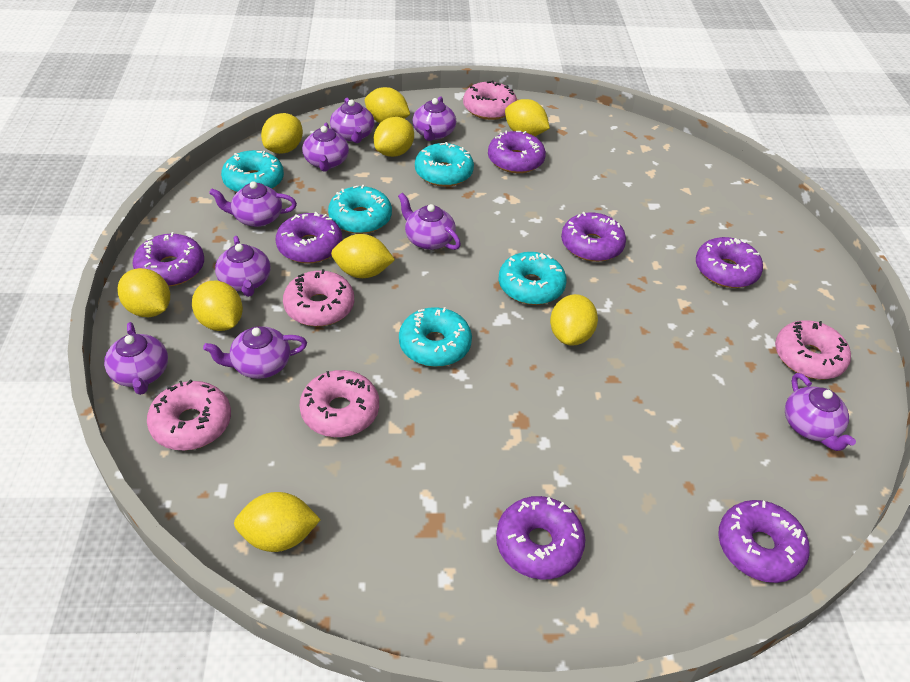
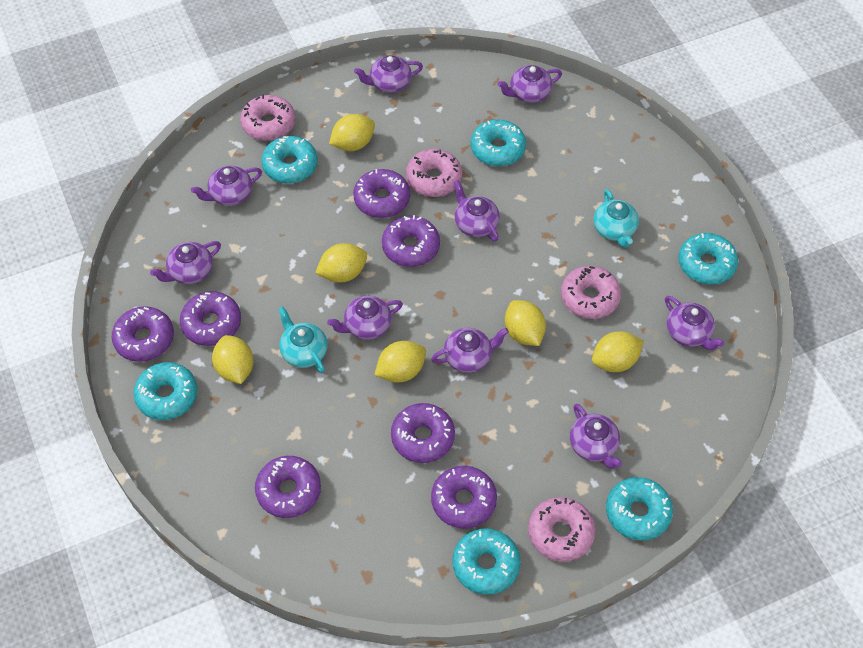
pink donut: [147,379,231,450] [283,269,354,327] [299,370,379,437] [463,81,517,120] [775,320,851,379] = 5 -> [240,95,295,141] [406,149,462,197] [528,497,596,562] [561,266,621,319] = 4
turquoise donut: [221,150,284,192] [328,185,392,234] [399,307,472,367] [415,142,474,187] [499,252,567,305] = 5 -> [133,362,197,420] [261,136,318,184] [452,528,521,595] [471,119,526,166] [606,477,673,541] [678,233,738,285] = 6
turquoise teapot: none = 0 -> [278,307,328,373] [593,189,639,248] = 2
yellow lemon: [118,268,170,317] [192,281,243,331] [234,492,321,552] [261,113,303,154] [331,234,395,278] [365,87,410,123] [374,117,414,157] [505,99,550,136] [550,294,598,346] = 9 -> [212,335,254,384] [315,243,367,283] [329,114,375,151] [374,341,426,382] [505,300,546,346] [592,331,644,372] = 6

